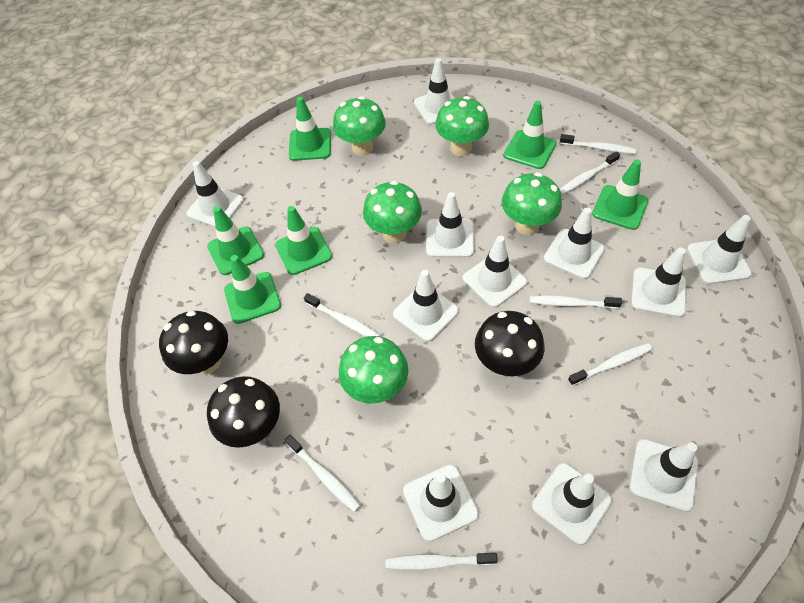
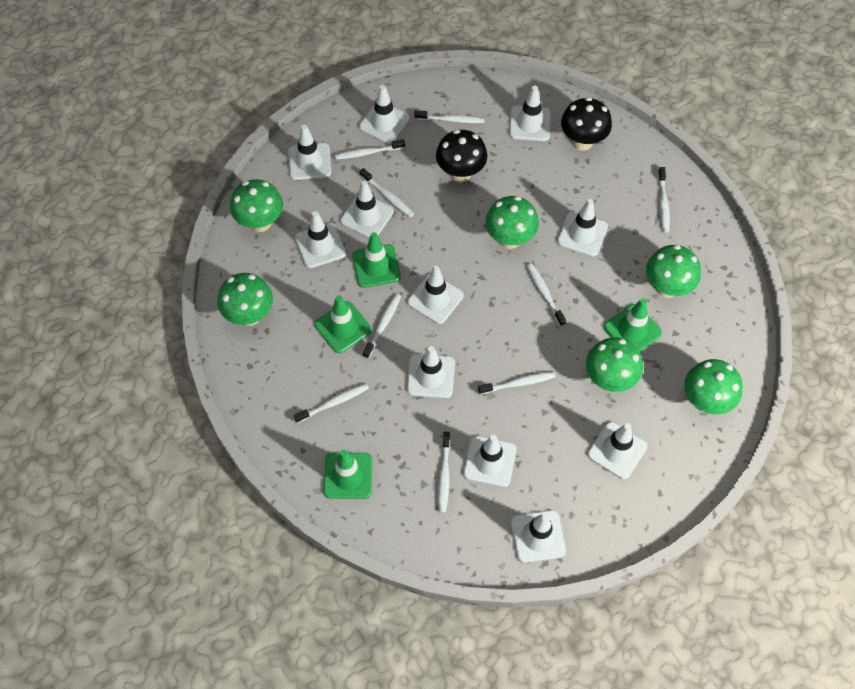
black mushroom: [159,310,228,375] [207,376,280,448] [475,311,544,376] = 3 -> [436,130,487,182] [561,97,612,151] = 2
green mushroom: [333,96,386,156] [339,336,408,404] [363,181,422,243] [435,96,489,156] [502,172,562,235] = 5 -> [217,273,273,326] [230,179,283,232] [485,196,539,249] [586,337,643,392] [646,245,701,298] [684,359,743,414] = 6
green traffic cone: [207,206,264,275] [224,255,281,324] [275,206,332,275] [289,97,331,161] [504,101,556,169] [592,159,648,230] = 6 -> [315,295,372,353] [324,450,372,499] [352,232,401,288] [604,298,662,352] = 4
white toothbrush: [285,435,361,512] [304,293,380,337] [385,553,498,570] [530,296,622,309] [560,134,636,154] [560,151,620,195] [568,343,652,386] = 7 -> [294,383,369,423] [334,139,405,160] [360,168,414,217] [363,294,401,359] [415,110,485,123] [438,432,450,513] [478,371,556,394] [526,263,566,326] [658,167,670,232] = 9

